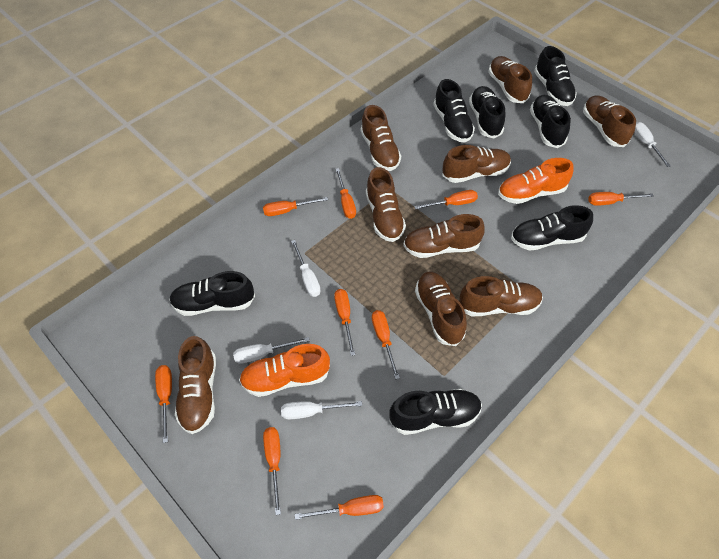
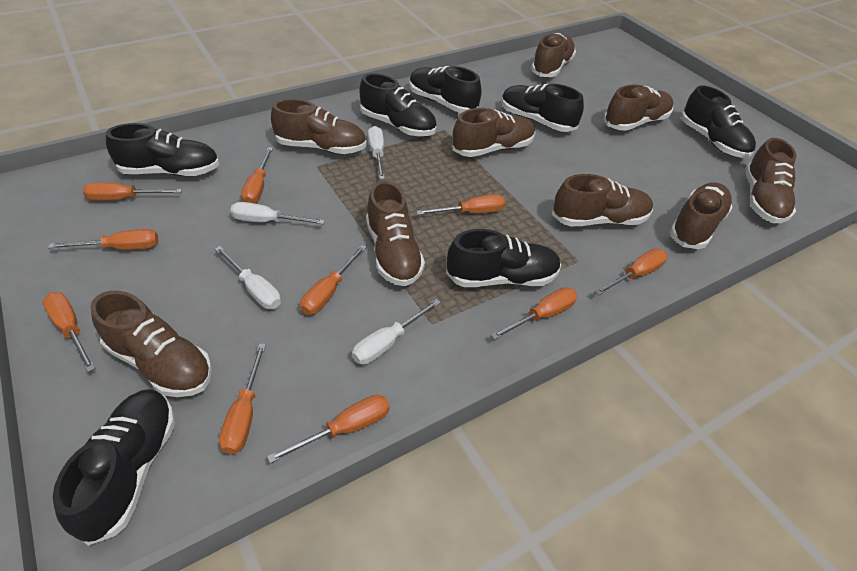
orange screwdriver: [155,365,172,443] [263,197,328,216] [263,427,281,515] [295,495,384,520] [334,289,355,356] [335,168,356,219] [372,310,400,379] [414,190,478,210] [588,192,654,206] = 9 -> [43,292,95,372] [48,229,158,250] [83,182,182,201] [219,343,266,454] [241,147,273,203] [267,395,390,463] [300,245,367,315] [416,194,505,215] [491,287,577,340] [595,249,667,295] = 10
orange shoe: [239,344,330,397] [498,158,573,204] = 2 -> none = 0

